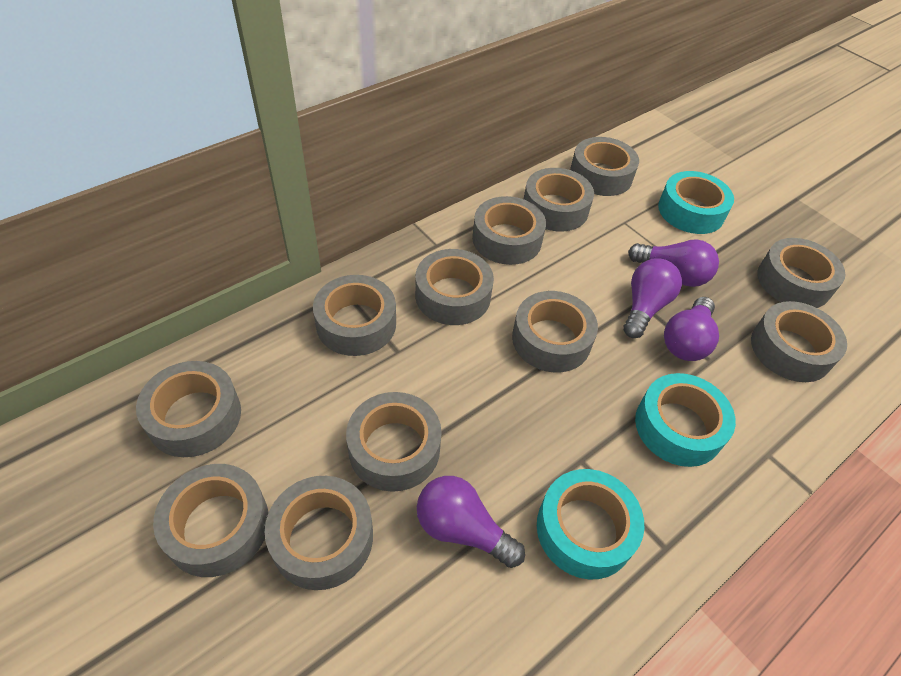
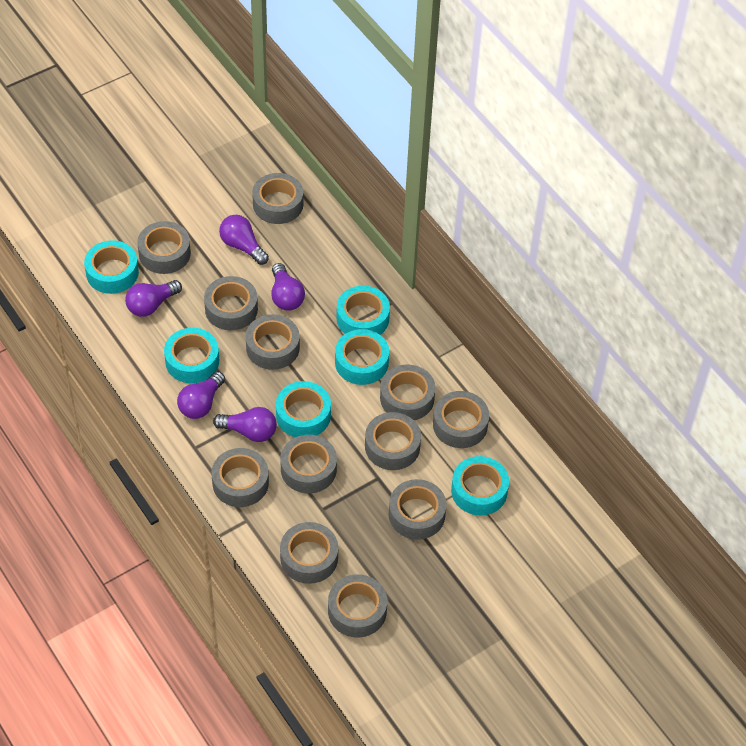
purple light bulb: [417,476,525,568] [623,258,682,338] [628,239,719,287] [664,297,719,361] = 4 -> [125,280,182,317] [177,371,225,419] [213,407,277,442] [219,215,269,265] [272,263,305,311] = 5
turquoise tape: [537,469,644,579] [635,373,736,467] [658,171,734,234] = 3 -> [84,240,139,294] [164,328,219,383] [276,381,331,437] [335,329,389,385] [336,286,390,335] [451,456,509,516] = 6

